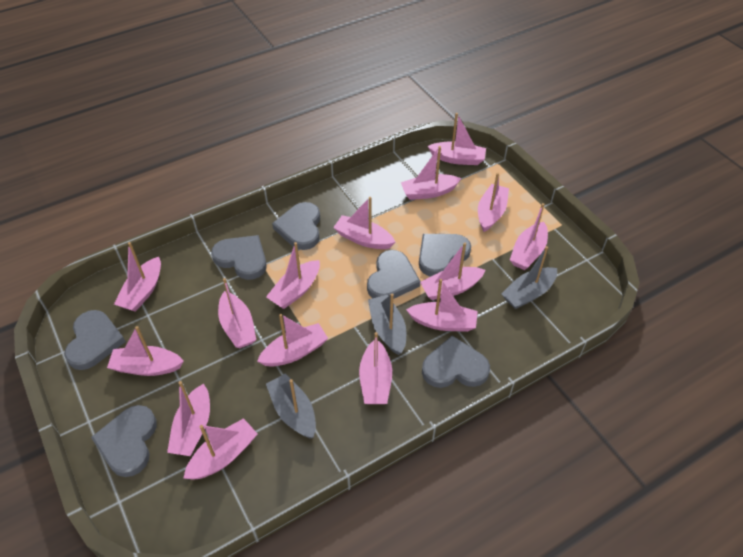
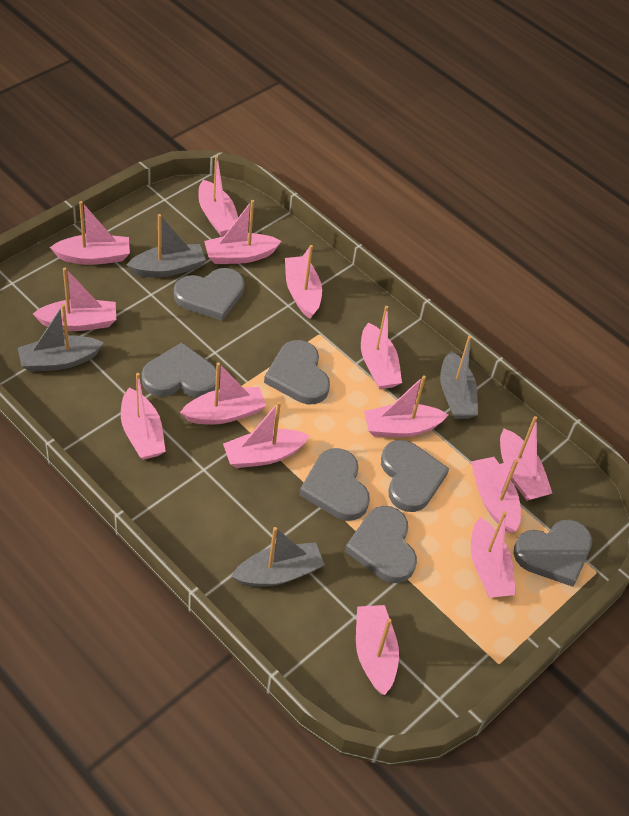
grey boat: [266,373,316,439] [368,293,406,355] [501,246,557,309] = 3 -> [18,304,104,372] [127,214,206,277] [231,527,325,587] [440,336,478,419] = 4
pink boat: [107,326,184,376] [114,242,161,312] [167,381,210,456] [184,418,257,480] [218,278,256,348] [257,314,328,367] [266,242,320,309] [333,197,395,249] [359,332,392,404] [401,146,461,200] [406,279,478,332] [420,243,485,300] [428,113,486,165] [478,173,509,232] [510,203,548,270] = 15 -> [33,267,116,331] [50,201,130,265] [121,373,166,460] [180,362,266,425] [198,155,238,236] [204,200,282,264] [223,401,310,468] [285,245,322,319] [356,605,399,695] [361,306,402,389] [364,375,448,437] [471,457,521,533] [471,511,516,598] [500,416,552,501] = 14

